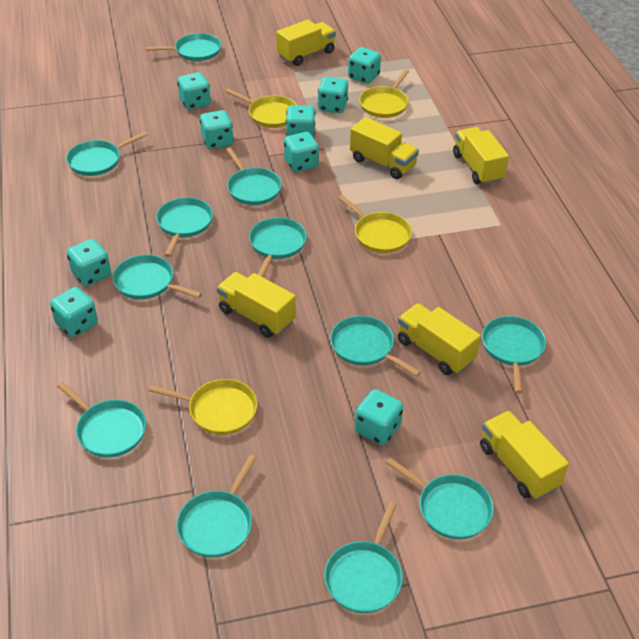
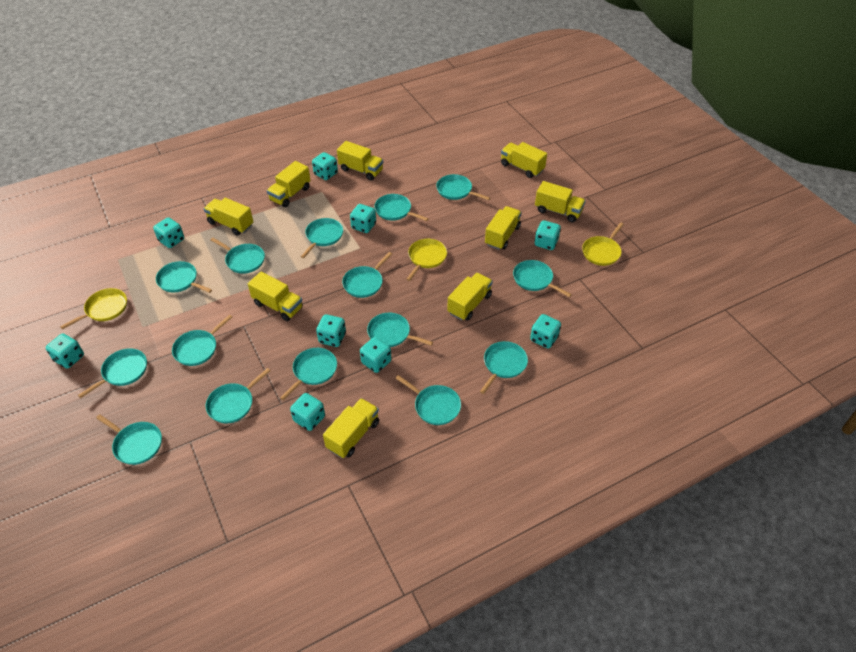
turquoise pan: [57,382,146,457] [66,132,147,176] [113,255,202,300] [145,33,221,61] [156,197,213,257] [176,455,256,558] [226,147,282,205] [249,217,307,277] [324,502,403,613] [330,316,421,376] [386,458,494,539] [482,316,546,393] = 12 -> [78,348,147,398] [96,414,162,465] [156,261,212,293] [172,315,232,366] [206,368,271,423] [210,238,265,274] [280,348,337,400] [301,218,343,258] [342,252,392,298] [367,313,433,347] [375,194,429,221] [395,375,461,425] [436,174,490,200] [480,341,528,394] [513,260,572,297] = 15
yellow pan: [149,379,257,435] [225,89,297,128] [338,195,412,253] [359,70,409,118] = 4 -> [60,288,127,330] [407,239,447,281] [582,223,624,266] = 3
yellow truck: [217,272,296,338] [276,19,336,66] [350,117,419,179] [398,303,481,375] [453,127,509,185] [480,411,569,500] = 6 -> [204,198,253,236] [248,272,303,321] [267,161,311,207] [323,398,379,458] [337,141,383,180] [447,273,493,321] [485,206,522,250] [501,142,547,178] [535,181,586,222] = 9

